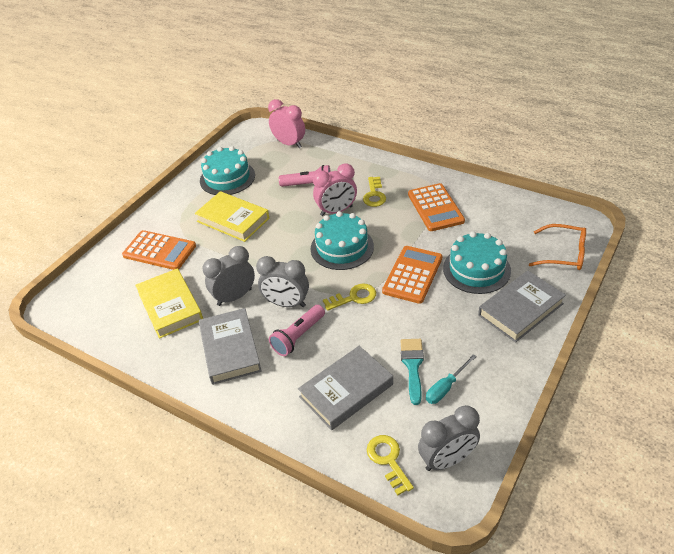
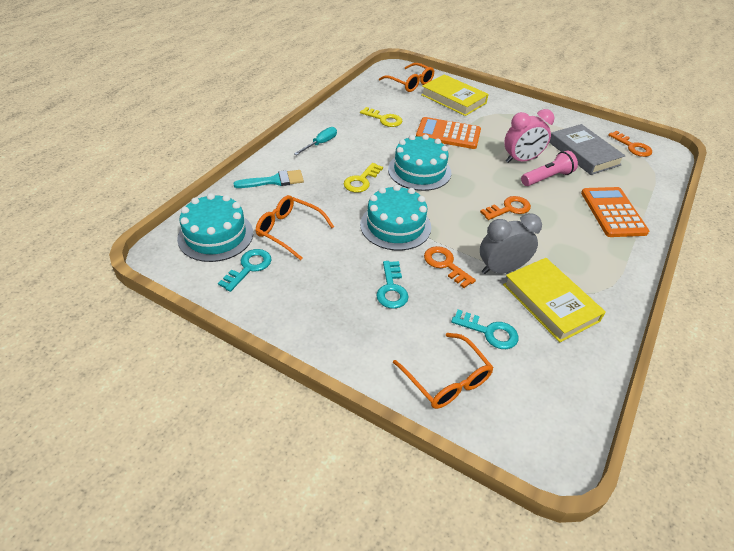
grey book: [199,308,261,385] [298,346,393,430] [478,271,566,343] = 3 -> [549,124,626,175] = 1
grey clock: [203,246,255,306] [256,256,309,307] [418,405,480,471] = 3 -> [480,213,542,274] = 1
orange calculator: [122,230,196,270] [382,246,442,304] [408,183,465,231] = 3 -> [416,117,481,149] [581,187,649,237] = 2
orange glasses: [529,224,586,270] = 1 -> [255,195,334,260] [379,63,434,92] [393,333,494,409] = 3
orange key: none = 0 -> [424,246,476,288] [480,196,531,220] [608,131,652,157] = 3
pink clock: [268,99,305,148] [313,164,357,216] = 2 -> [504,109,555,163] = 1
pink flashlight: [269,305,325,356] [279,165,331,187] = 2 -> [521,151,578,186] = 1
turquoise key: none = 0 -> [218,249,272,292] [376,261,409,309] [451,309,518,349] = 3
yellow key: [323,283,376,311] [363,177,386,207] [367,435,414,496] = 3 -> [344,163,383,192] [360,107,402,127] = 2

